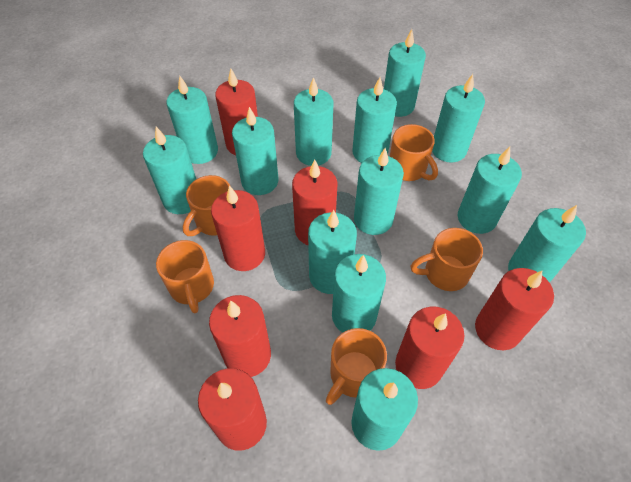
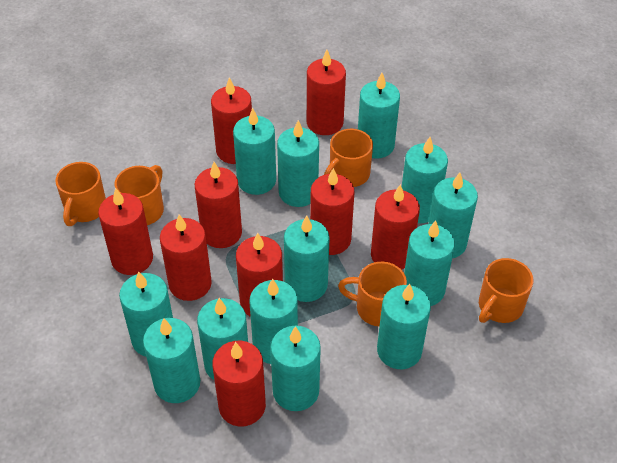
red candle: [198,368,267,451] [209,295,271,377] [211,185,265,271] [215,68,258,155] [292,160,337,245] [395,307,465,389] [475,268,554,350] = 7 -> [98,188,153,275] [160,214,212,301] [195,162,242,248] [211,77,252,164] [212,341,266,427] [236,233,283,317] [307,50,346,135] [310,168,355,255] [371,184,420,270] = 9

